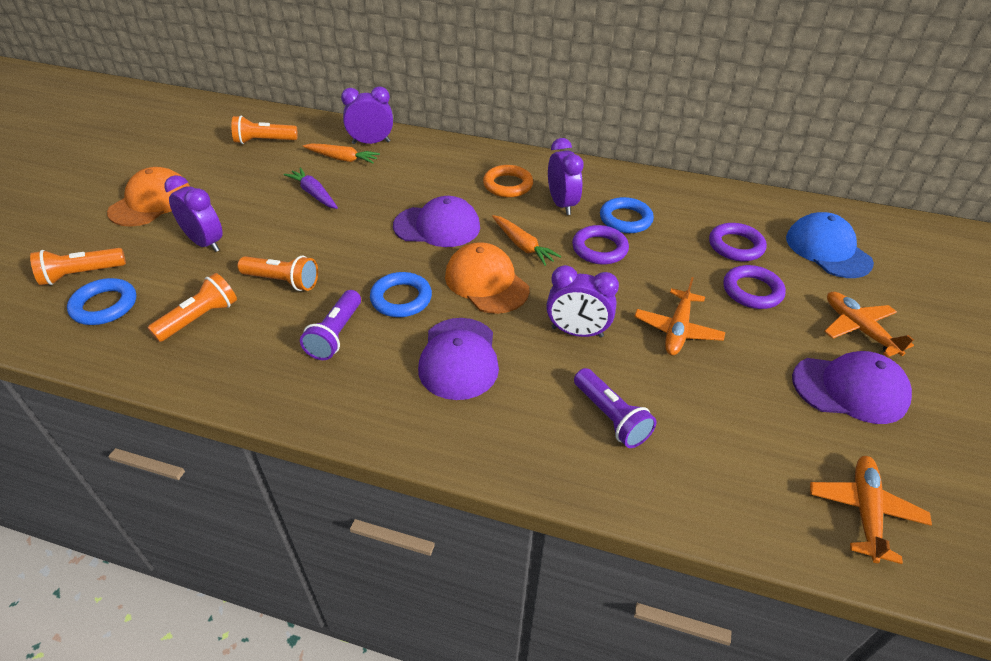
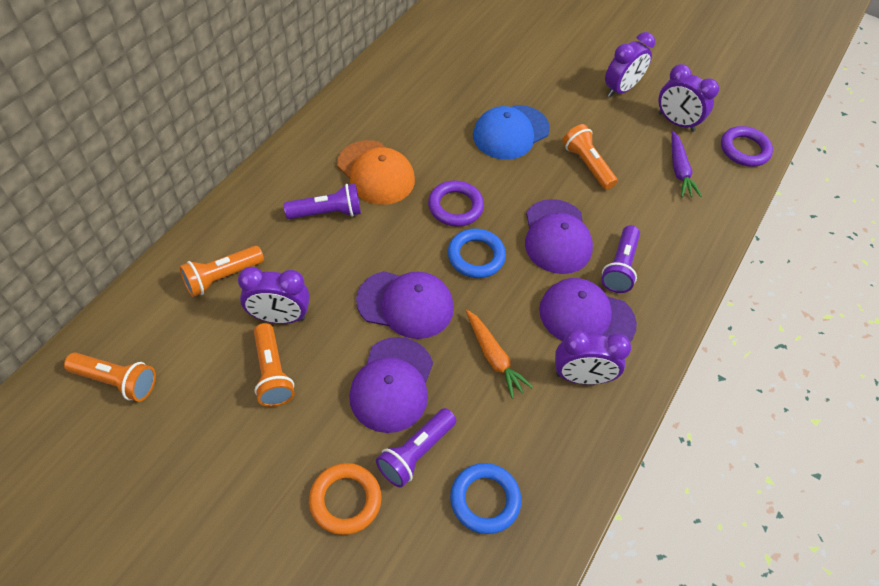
blue ring: [67,278,136,325] [370,272,432,317] [600,197,654,233] = 3 -> [448,228,506,278] [450,463,521,534] = 2
orange cap: [107,167,190,226] [445,242,529,314] = 2 -> [337,140,415,205] = 1
orange carrot: [303,143,380,164] [492,215,561,266] = 2 -> [466,310,533,398] = 1
orange plane: [634,277,725,355] [810,456,932,564] [824,292,914,357] = 3 -> none = 0
purple cap: [393,196,480,247] [418,318,499,400] [792,351,912,424] = 3 -> [349,337,433,433] [356,271,454,339] [525,199,593,274] [539,278,637,341] = 4
purple flashlight: [300,290,361,360] [574,368,656,448] = 2 -> [284,184,361,219] [376,408,456,488] [601,225,640,293] = 3
purple ring: [572,225,629,264] [709,223,767,261] [723,265,786,309] = 3 -> [428,181,484,227] [721,126,773,167] = 2

